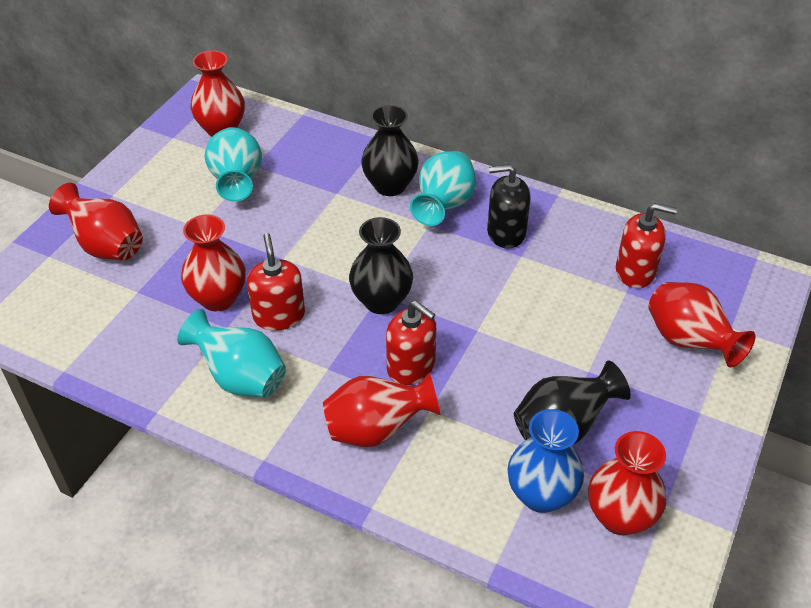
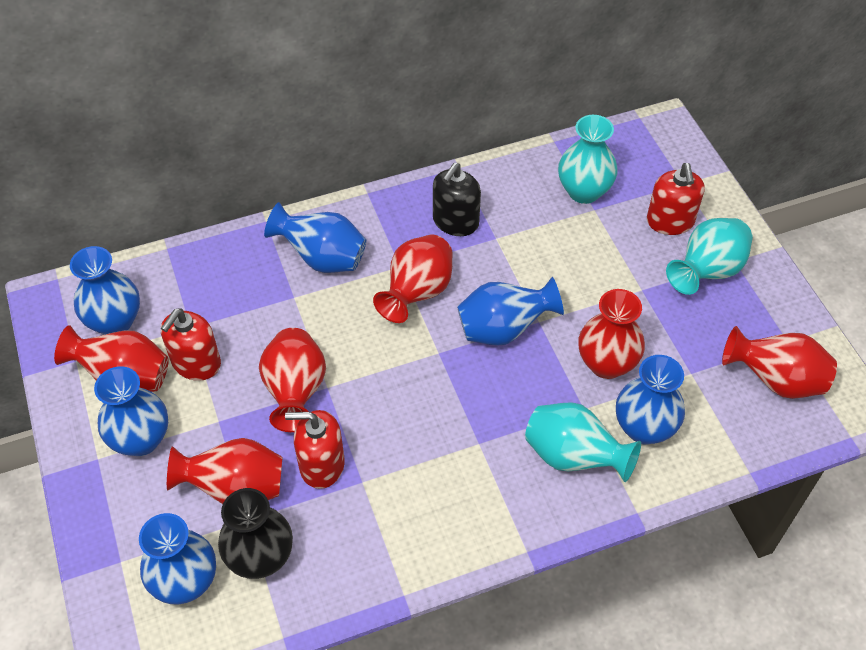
black vase: [349,217,413,314] [361,105,419,196] [514,360,631,444] = 3 -> [218,488,293,579] = 1
blue vase: [508,409,584,513] = 1 -> [70,246,140,335] [94,366,168,456] [139,513,216,604] [264,202,366,273] [457,277,564,346] [616,355,685,444] = 6

